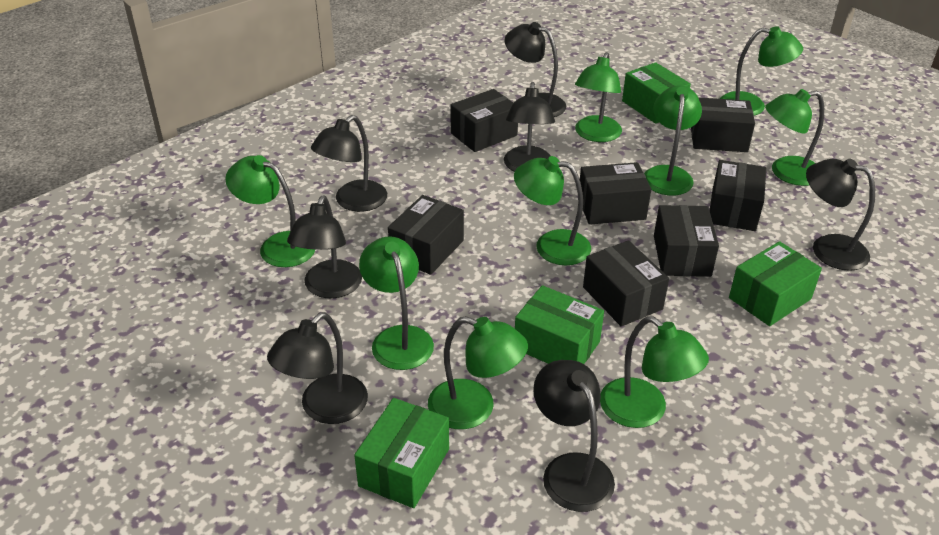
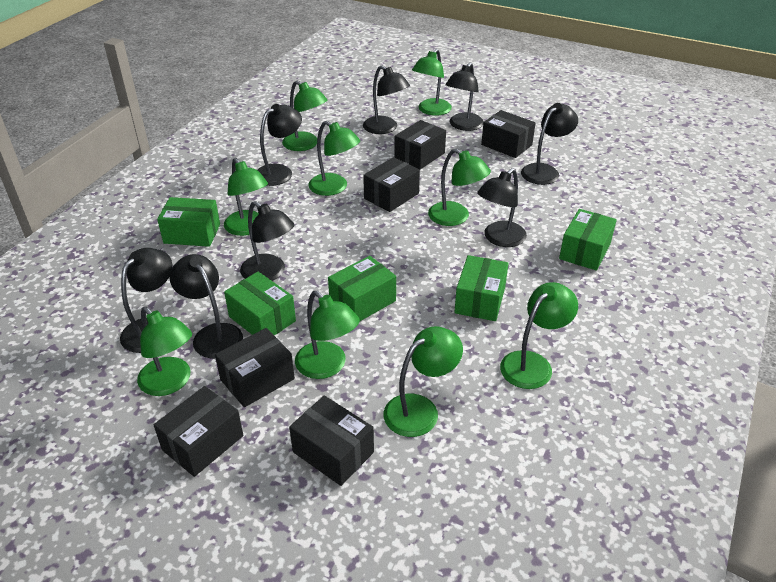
black box: [388,195,464,275] [451,89,518,152] [580,162,651,225] [583,240,669,327] [654,205,719,277] [691,97,755,152] [710,160,766,231] = 7 -> [154,386,243,477] [215,328,295,407] [289,395,374,486] [363,157,420,212] [394,120,446,170] [481,110,536,158] = 6
black lamp: [267,312,368,424] [287,195,362,298] [311,115,387,212] [504,82,555,172] [505,22,566,117] [533,360,615,512] [806,158,875,271] = 7 -> [120,248,172,353] [169,254,243,358] [240,201,294,281] [258,104,302,186] [363,65,410,134] [446,62,484,131] [477,168,527,247] [521,103,578,185] = 8
green box: [354,398,449,508] [515,285,604,364] [622,62,691,124] [729,241,822,326] = 4 -> [157,197,220,247] [224,272,296,336] [328,256,396,321] [454,255,509,321] [559,209,617,271] = 5

